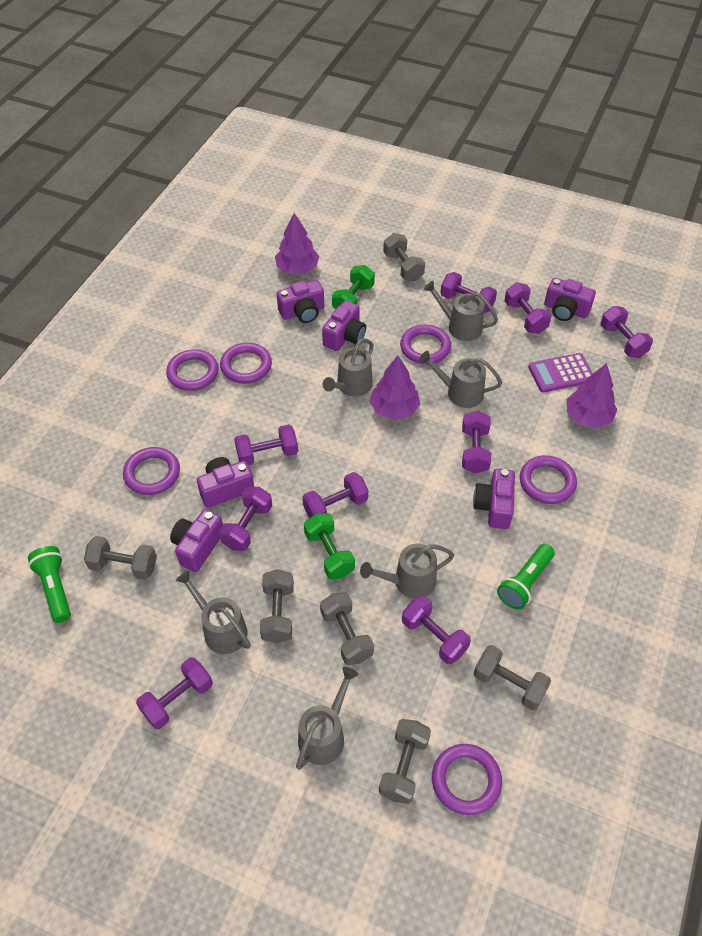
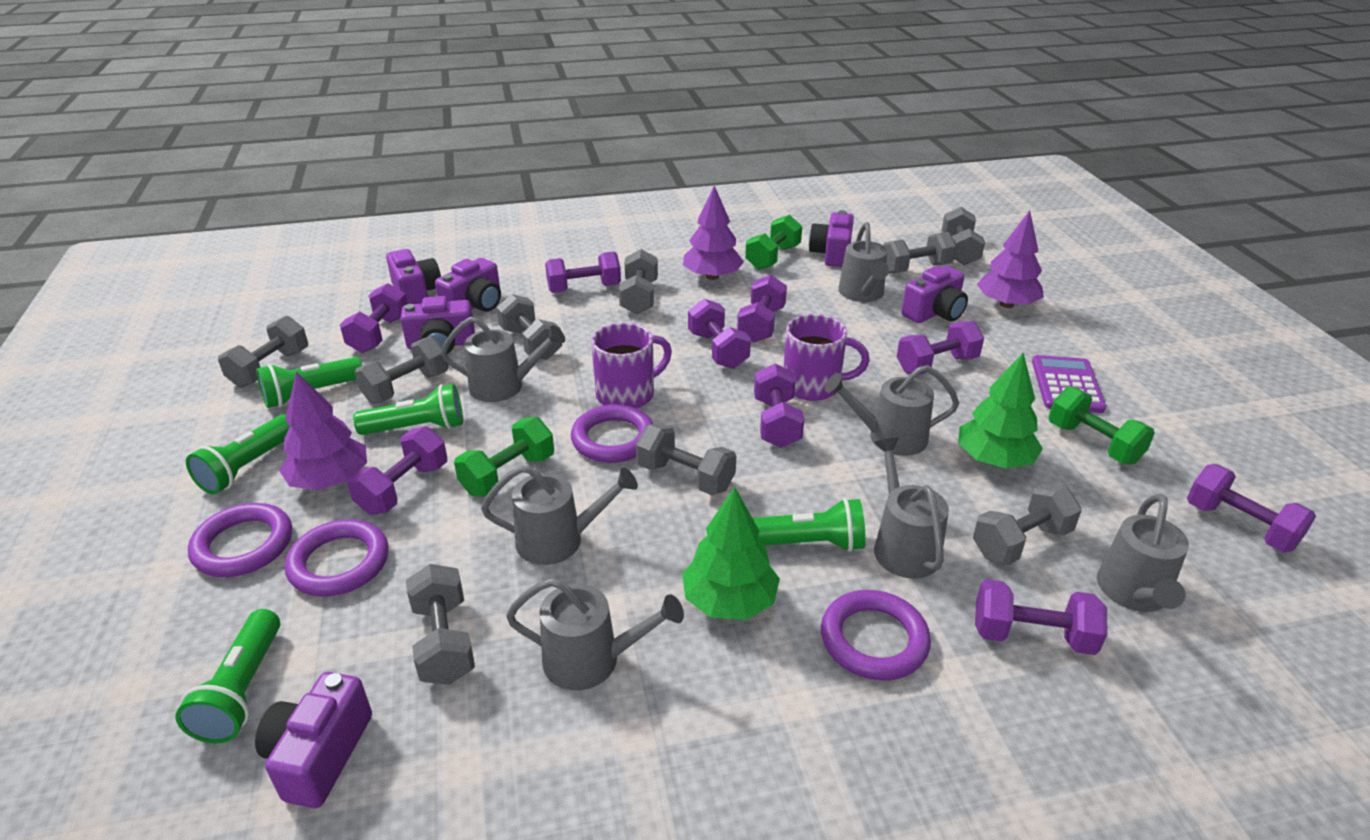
green dumbbell: [304,513,355,579] [332,265,375,309] = 2 -> [454,417,554,497] [745,215,802,270] [1048,386,1155,465] = 3
green flashlight: [28,546,71,623] [497,544,555,609] = 2 -> [175,609,280,744] [186,414,290,494] [256,357,363,408] [353,384,463,435] [753,498,866,552] = 5
green tree: none = 0 -> [682,487,780,620] [958,353,1043,469] = 2
grey dumbbell: [84,536,157,580] [260,569,294,643] [320,592,374,665] [379,719,431,804] [383,233,425,281] [474,645,551,710] = 6 -> [218,316,308,388] [355,336,448,403] [406,564,475,685] [497,294,562,360] [619,249,658,314] [636,423,736,495] [883,232,957,274] [942,207,985,265] [973,483,1082,565] = 9
grey watering can: [176,570,251,654] [296,667,359,770] [323,338,374,396] [360,543,454,599] [419,351,502,408] [424,281,498,341] = 6 -> [441,317,565,402] [481,465,638,565] [506,578,684,690] [825,365,959,456] [838,222,889,302] [874,438,949,579] [1097,494,1189,612] = 7
purple mug: none = 0 -> [591,323,672,409] [784,314,870,401] = 2
purple ring: [123,447,180,495] [166,349,219,391] [220,343,272,384] [400,325,451,364] [432,744,502,815] [520,455,577,504] = 6 -> [188,503,292,577] [285,519,389,597] [571,404,653,463] [821,590,931,681] = 4

